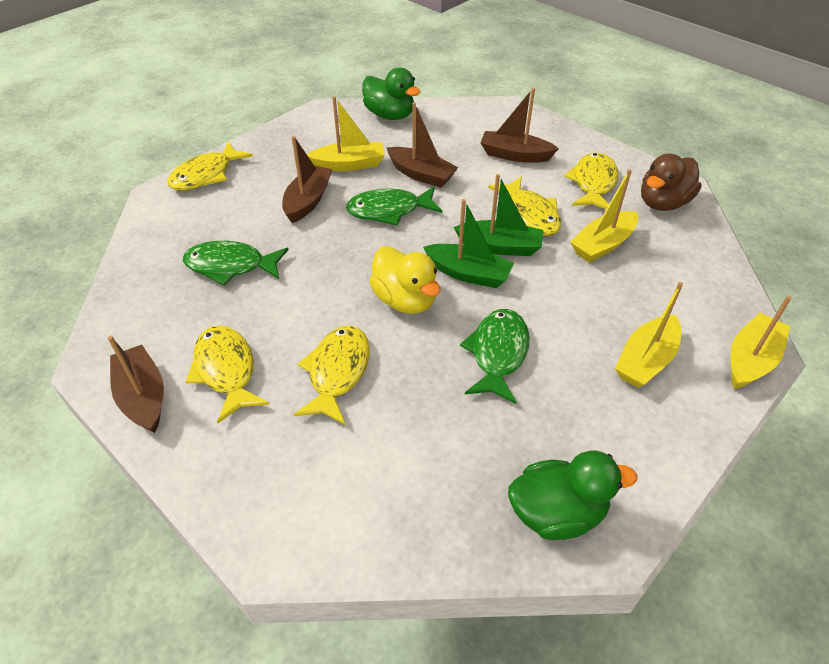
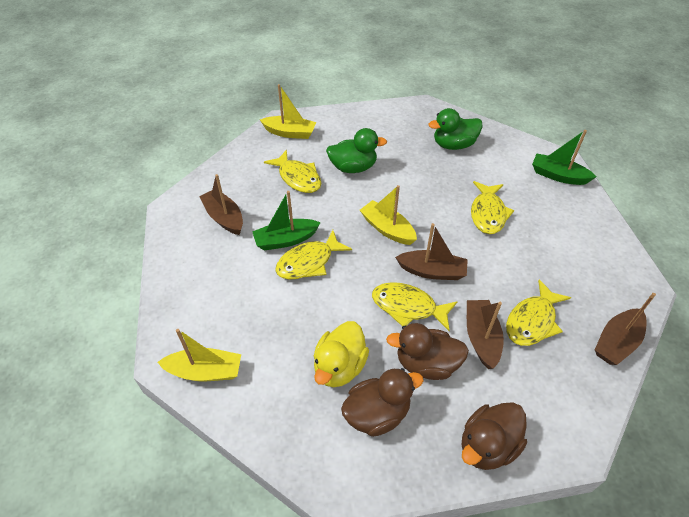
brown duck: [641,153,702,211] = 1 -> [341,368,424,437] [386,323,469,380] [462,402,527,470] = 3
green fish: [183,241,289,285] [346,187,442,226] [460,309,529,404] = 3 -> none = 0
yellow boat: [307,96,385,171] [570,169,638,263] [615,282,683,388] [731,296,791,389] = 4 -> [158,329,241,381] [260,84,316,139] [360,185,417,245] = 3

